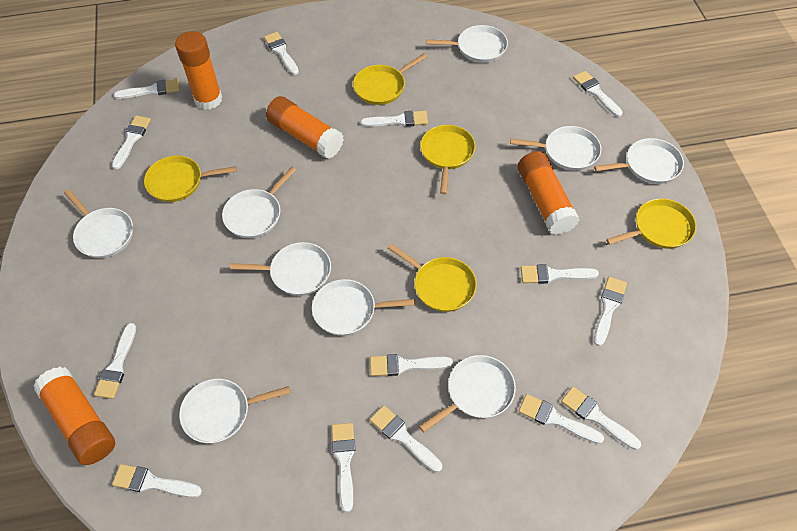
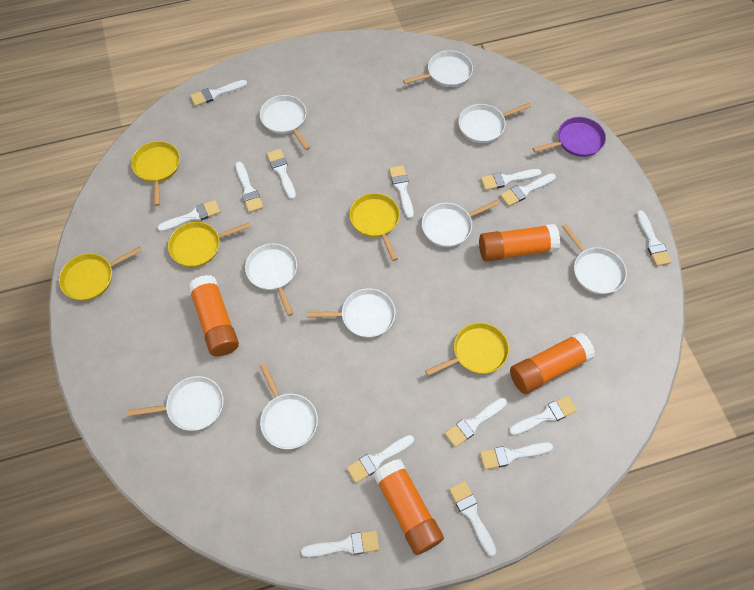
purple pan: none = 0 -> [533,117,606,157] = 1

